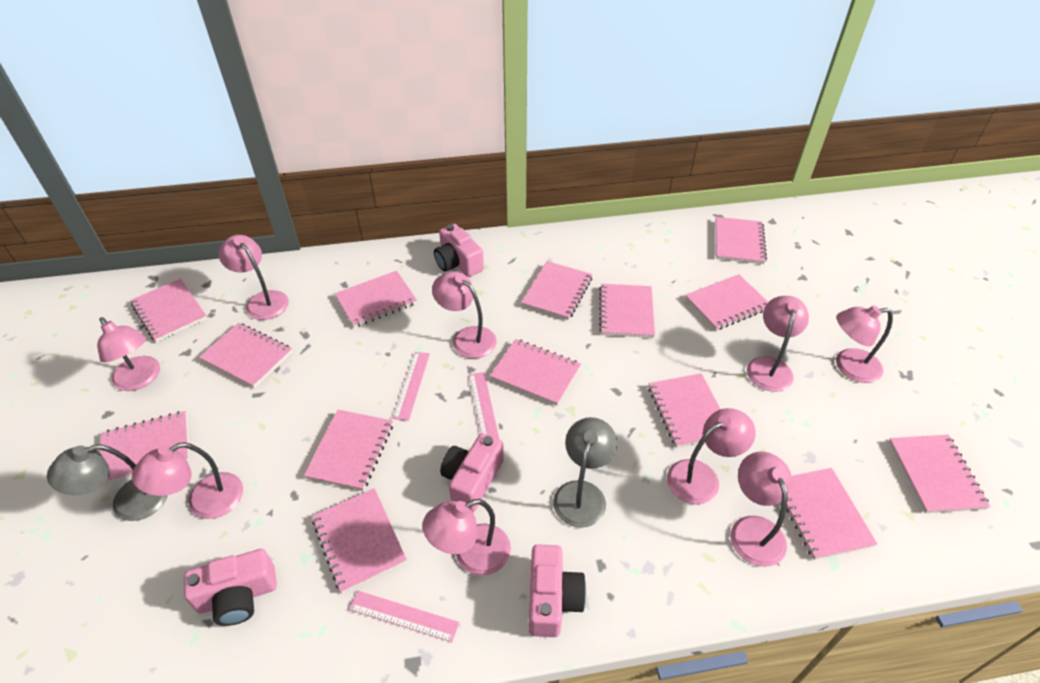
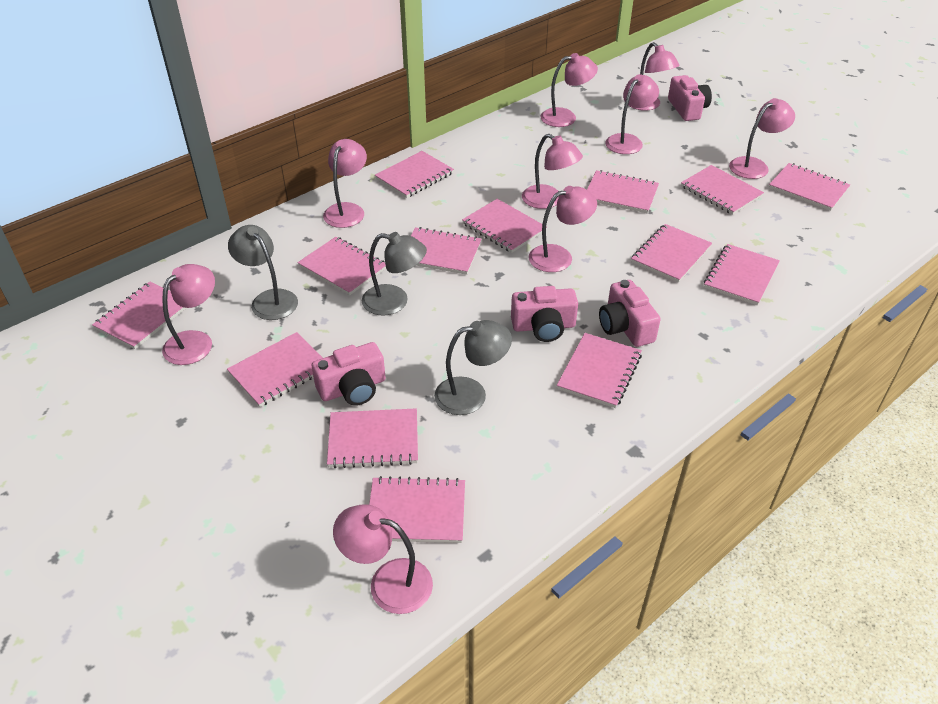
grey lamp: [47,445,168,521] [553,417,617,528] = 2 -> [228,225,298,320] [362,232,427,316] [434,320,512,415] = 3
pink ruler: [349,591,459,642] [393,352,430,421] [469,372,499,439] = 3 -> none = 0

